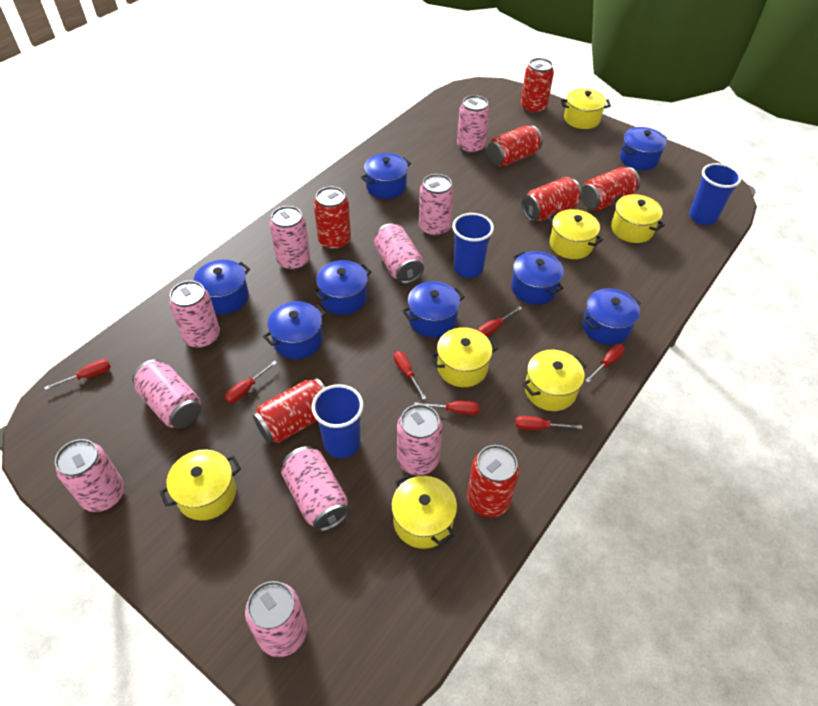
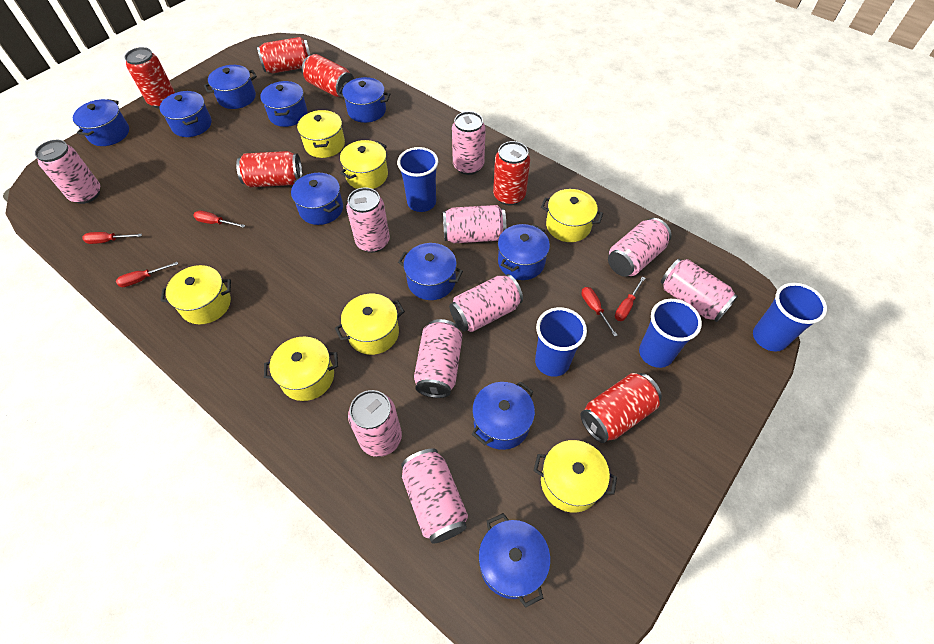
blue cup: [312,384,364,458] [452,213,494,278] [689,163,742,225] = 3 -> [397,147,438,212] [535,307,587,377] [639,299,702,368] [753,283,827,352] = 4
blue pot: [194,260,250,314] [263,301,327,359] [312,260,371,315] [361,153,411,199] [402,281,464,337] [511,251,564,305] [582,288,641,345] [620,127,667,170] = 8 -> [73,99,129,146] [160,91,211,137] [204,65,257,109] [260,81,307,127] [291,173,343,225] [338,77,390,123] [398,243,463,300] [472,381,535,450] [478,513,550,608] [498,224,550,280] = 10
red can: [253,378,325,443] [314,186,351,250] [467,445,520,517] [487,126,543,167] [521,58,554,114] [522,177,582,222] [581,167,640,211] = 7 -> [125,47,175,108] [236,151,302,187] [257,37,311,73] [302,54,354,97] [493,141,530,206] [580,373,662,443] = 6
red screwdriver: [44,359,111,390] [225,361,277,403] [394,351,426,400] [414,401,479,415] [477,307,522,337] [515,416,582,430] [585,344,625,383] = 7 -> [83,232,142,244] [116,262,178,287] [193,211,245,228] [581,287,618,337] [615,277,645,321] = 5

